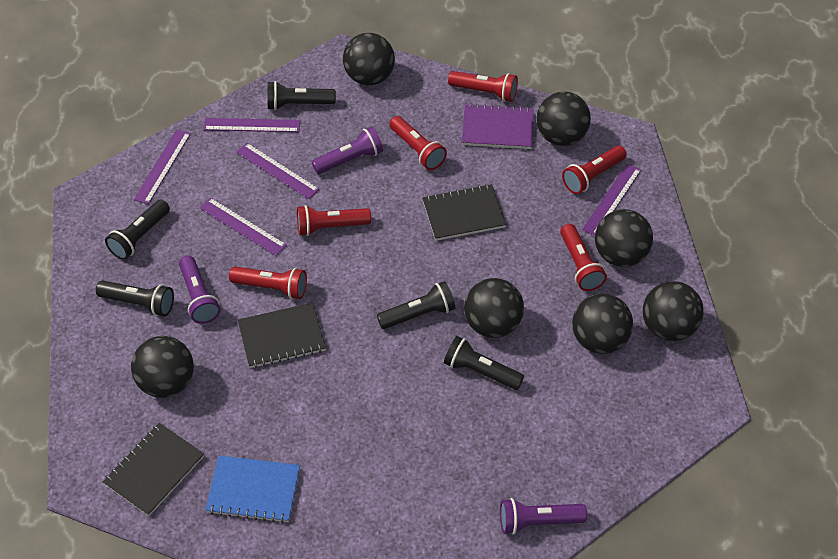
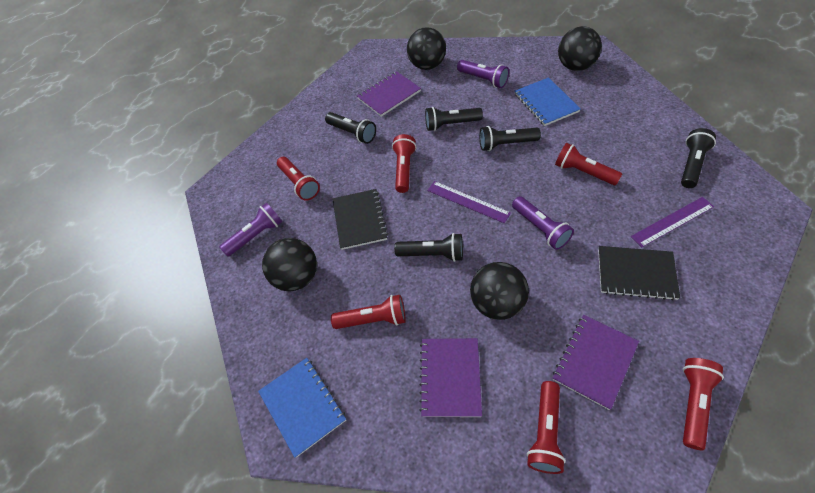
black ball: [131,336,194,398] [343,33,395,85] [464,278,524,338] [536,92,591,146] [572,293,633,354] [595,209,653,267] [643,281,704,341] = 7 -> [262,238,317,291] [407,27,446,70] [470,262,529,320] [558,26,602,71] = 4
black notebook: [103,423,204,516] [238,302,326,368] [422,184,506,241] = 3 -> [332,189,388,250] [598,246,680,301] = 2
blue notebook: [205,456,300,523] = 1 -> [258,358,346,458] [515,77,580,126] = 2
purple notebook: [462,103,533,149] = 1 -> [357,71,421,117] [419,338,482,417] [553,315,639,410] = 3
purple ruler: [134,130,191,204] [200,198,287,256] [203,118,300,132] [236,143,320,199] [582,164,641,236] = 5 -> [427,181,511,223] [631,197,714,247] = 2

